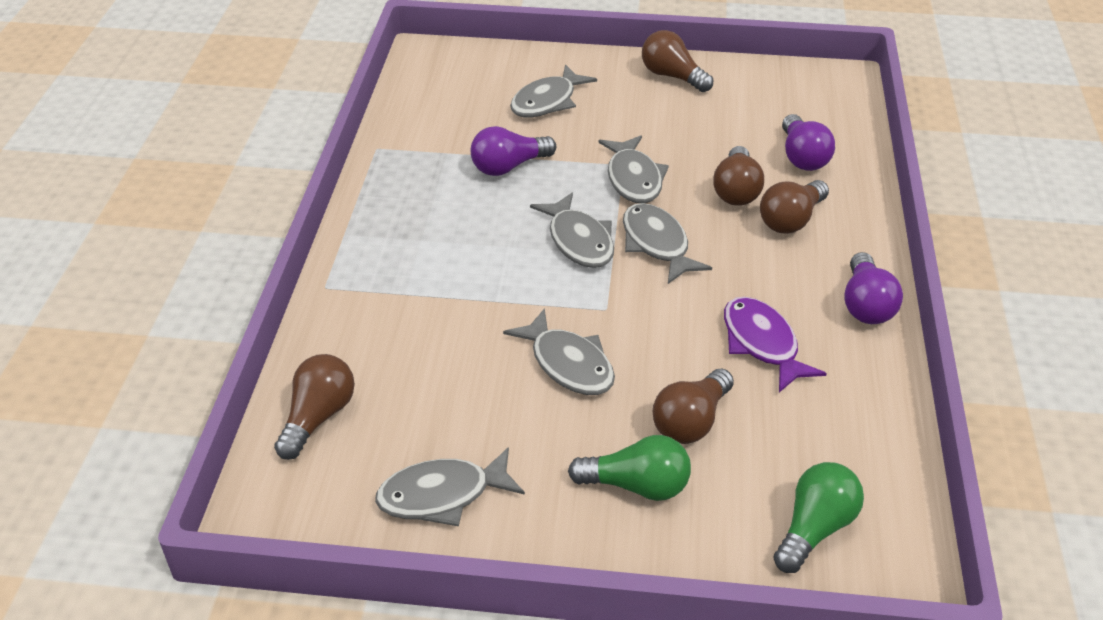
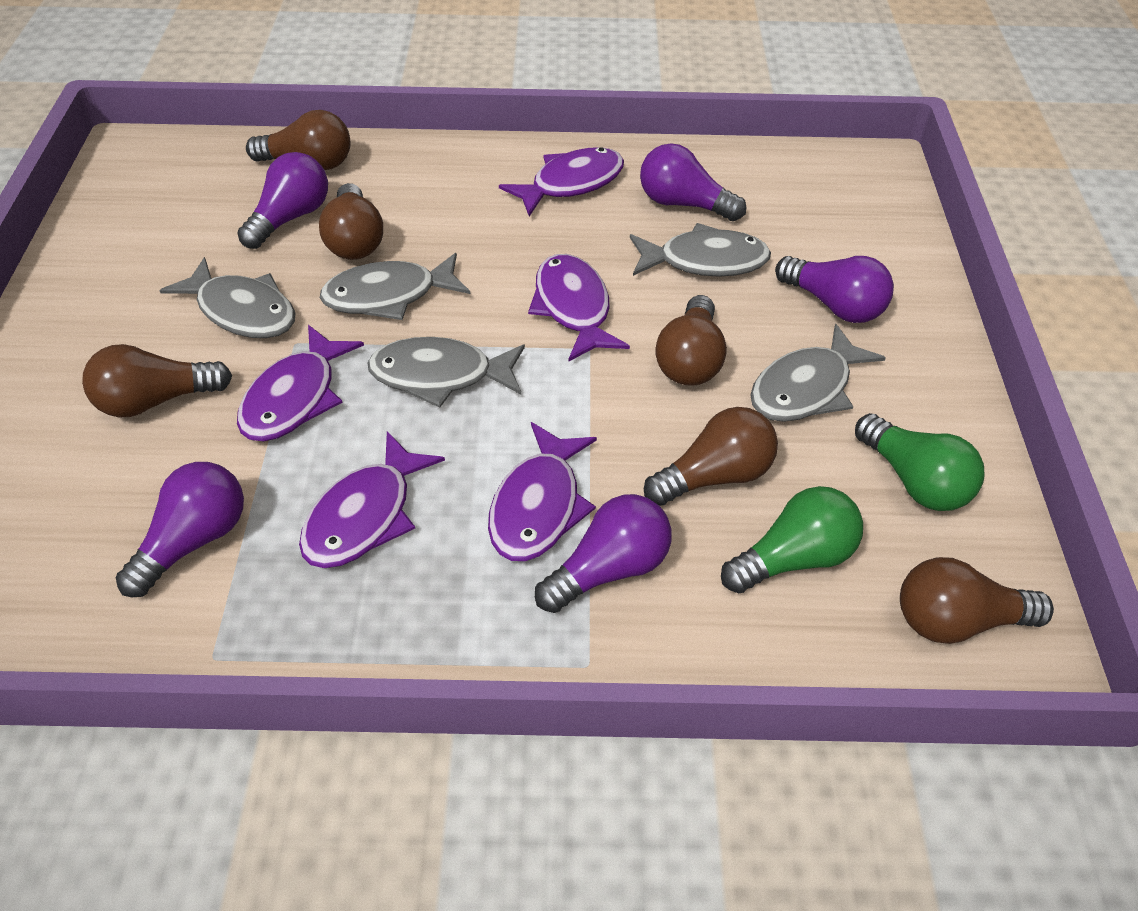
brown light bulb: [274,354,355,460] [642,30,713,92] [653,369,734,444] [713,146,764,206] [760,180,829,234] = 5 -> [82,344,232,417] [246,110,350,170] [319,183,383,260] [644,407,778,506] [656,295,727,386] [900,557,1054,644] = 6
grey fish: [375,447,525,526] [503,308,615,395] [510,64,597,117] [530,193,614,268] [599,135,669,203] [623,203,712,284] = 6 -> [159,257,295,338] [320,253,470,320] [367,337,525,408] [630,223,771,277] [750,324,886,422] = 5
purple fish: [724,297,827,392] = 1 -> [237,325,364,442] [299,431,445,568] [488,422,597,561] [499,147,624,216] [528,254,630,362] = 5
purple light bulb: [471,126,556,176] [782,114,835,171] [844,252,903,324] = 3 -> [116,462,244,597] [237,152,328,249] [535,494,671,613] [640,143,746,221] [775,256,894,323] = 5

